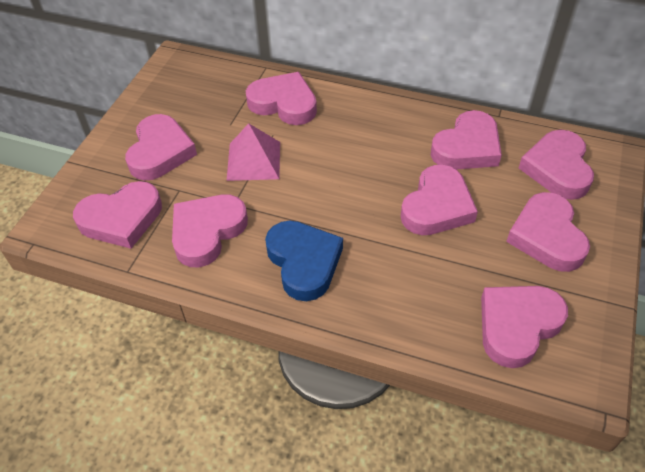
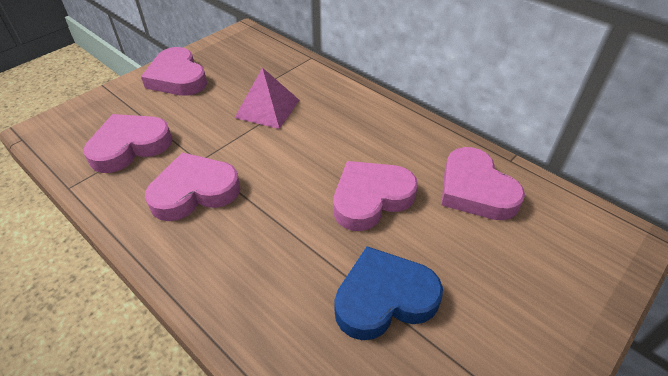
pink heart: [73,181,162,249] [125,114,197,181] [172,195,248,267] [246,72,317,125] [401,165,478,235] [431,110,502,170] [481,286,568,368] [506,192,590,272] [519,130,594,200] = 9 -> [83,114,173,173] [141,47,207,96] [145,152,240,221] [333,161,418,231] [442,147,525,220] = 5

